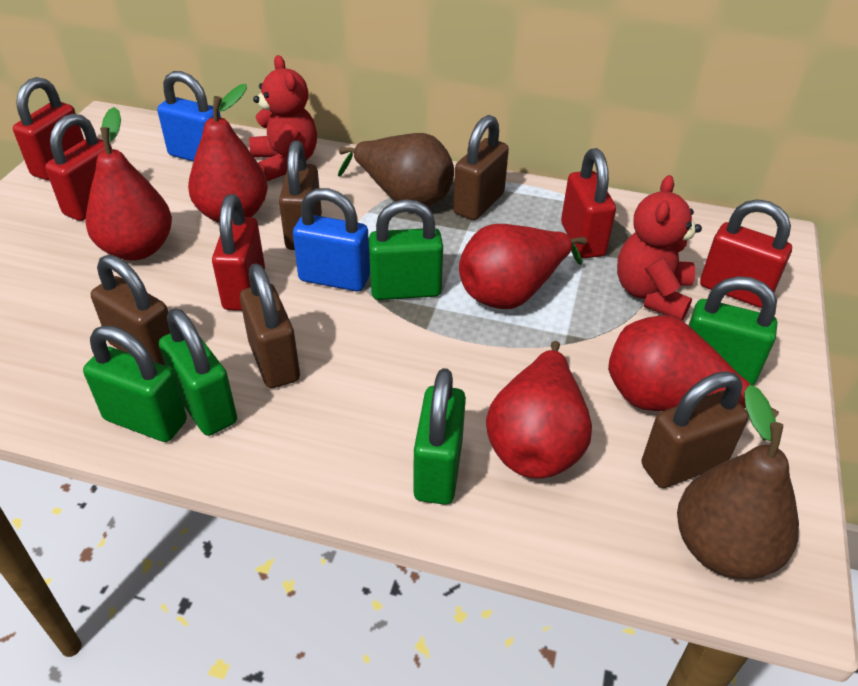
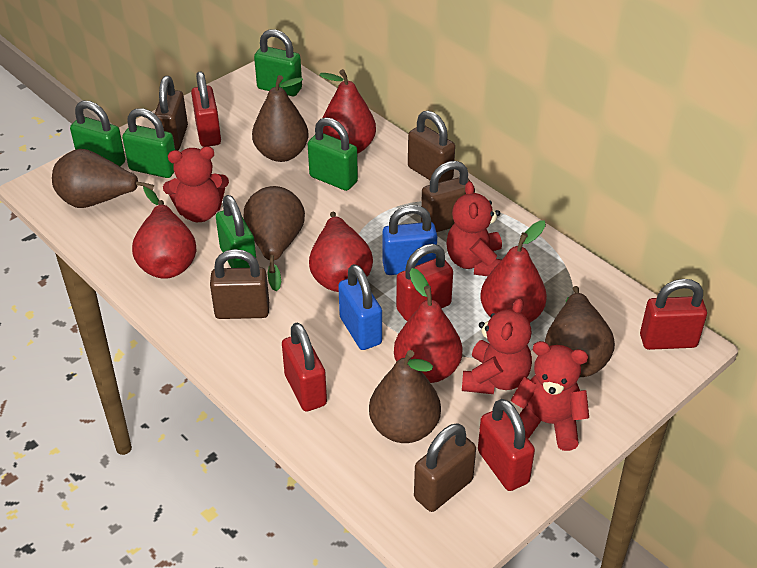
brown pear: [338,133,454,206] [677,385,799,579] = 2 -> [52,149,159,208] [244,186,305,292] [252,75,309,162] [369,350,441,443] [545,286,615,377] = 5
red teddy bear: [249,55,317,181] [617,175,702,321] = 2 -> [163,146,229,222] [447,181,502,276] [462,298,532,394] [510,341,589,451] = 4

